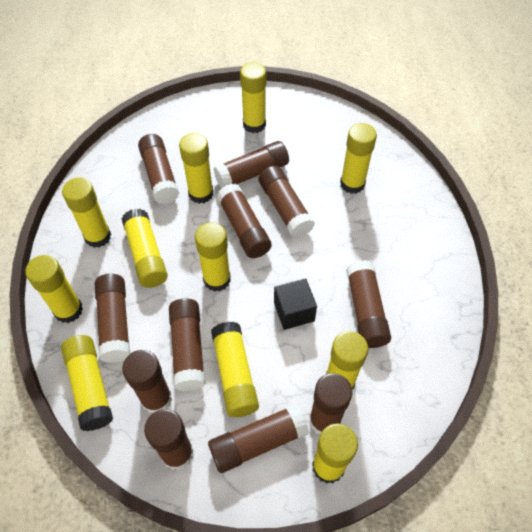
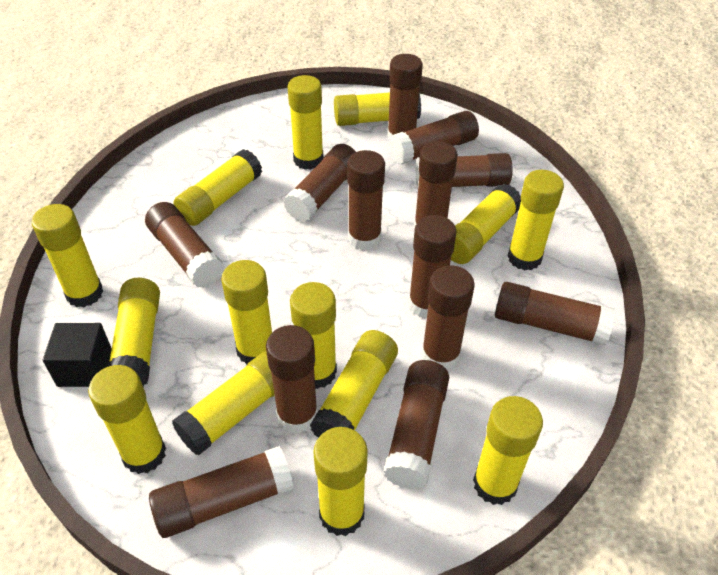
brown glue stick: [95,274,130,363] [122,350,172,413] [138,134,179,204] [144,409,194,470] [169,299,205,391] [208,403,309,473] [214,141,289,188] [217,184,272,258] [259,166,315,238] [309,373,352,434] [346,260,391,348] = 11 -> [145,202,224,288] [149,446,294,538] [266,325,318,433] [283,144,356,222] [347,150,385,250] [384,360,449,489] [387,54,423,140] [390,111,479,164] [408,215,457,319] [414,141,458,229] [415,153,513,188] [421,265,475,371] [495,282,616,346] = 13
yellow glue stick: [25,255,83,323] [61,335,113,431] [62,178,111,248] [122,209,168,288] [179,133,214,204] [195,222,231,292] [211,321,259,417] [240,62,266,133] [312,423,358,484] [326,331,368,389] [340,123,377,194] = 11 -> [32,204,103,307] [88,365,166,474] [108,278,160,387] [172,350,275,455] [173,149,262,226] [221,260,272,365] [287,75,323,170] [290,282,337,389] [310,330,398,438] [313,427,368,536] [334,92,421,126] [451,183,521,264] [473,396,543,505] [507,170,564,270] = 14

